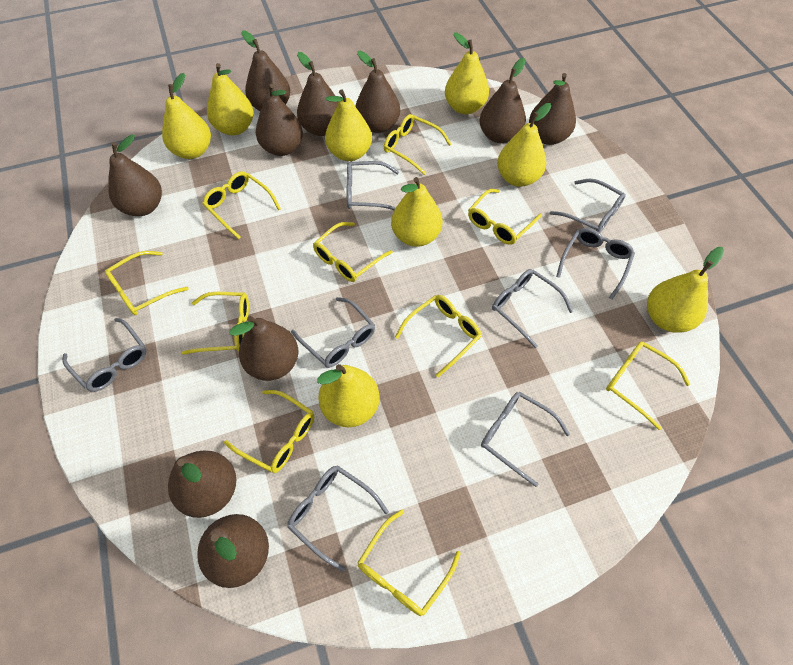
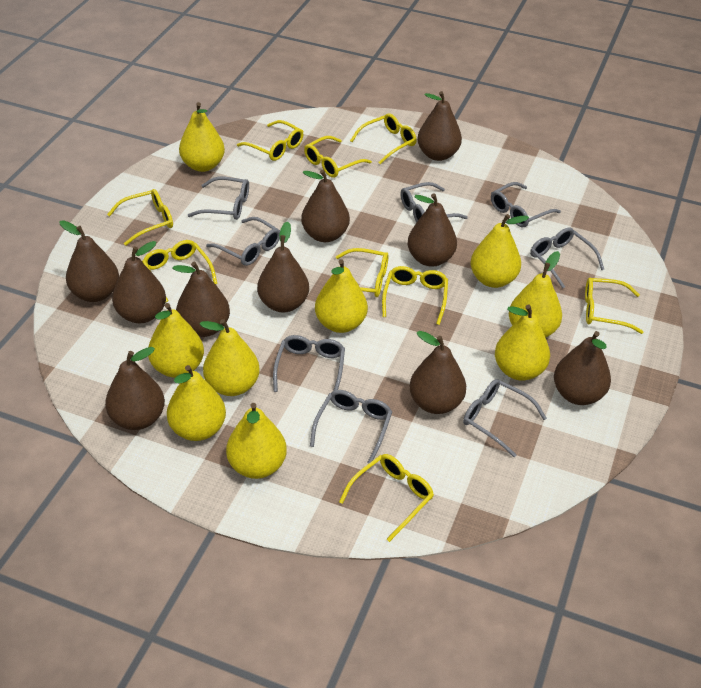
yellow glasses: [105,251,188,315] [182,292,249,355] [202,171,281,239] [224,390,314,473] [313,222,393,282] [357,510,460,616] [384,114,451,175] [395,295,482,377] [468,189,542,245] [606,342,690,430] = 10 -> [107,189,173,246] [142,240,218,302] [237,120,303,161] [304,136,372,178] [336,248,388,297] [339,454,434,542] [350,113,417,164] [382,266,448,325] [585,278,643,334] = 9
yellow pear: [162,73,211,159] [207,63,254,135] [317,364,380,427] [325,89,372,161] [391,177,443,247] [445,32,489,114] [497,103,551,187] [647,247,724,333] = 8 -> [148,303,204,378] [167,365,226,441] [179,102,225,172] [200,319,260,396] [226,403,287,479] [315,259,368,333] [471,214,529,288] [495,305,550,381] [509,251,562,338] = 9

